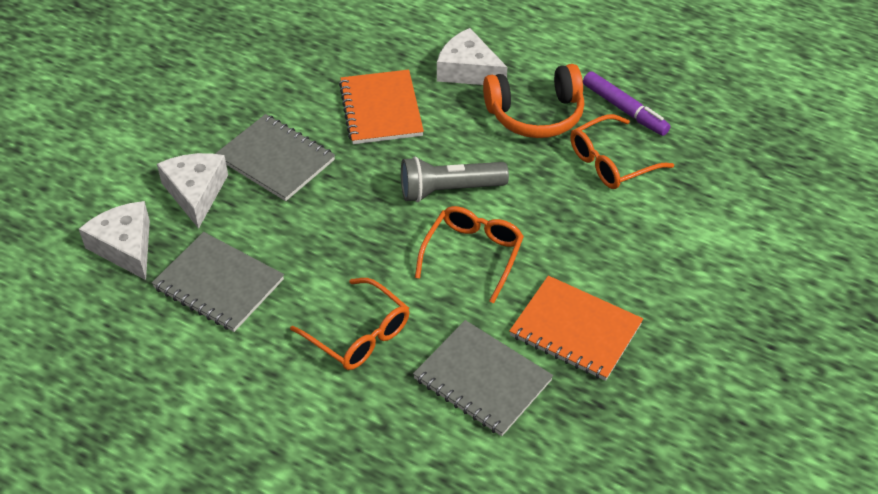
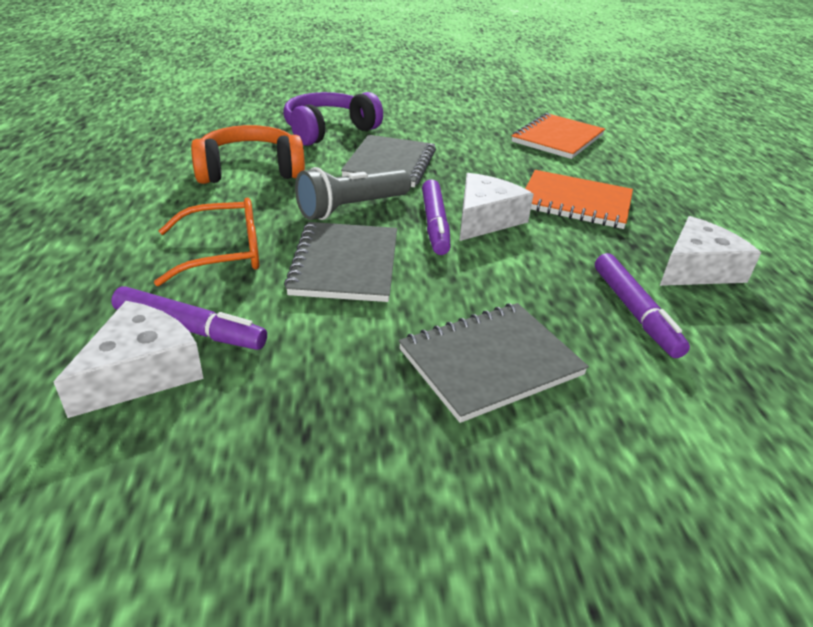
orange glasses: [290,278,409,370] [415,206,524,303] [570,114,674,189] = 3 -> [154,198,259,286] = 1
purple headphones: none = 0 -> [283,92,383,146] = 1
purple marker: [583,71,671,136] = 1 -> [111,286,267,350] [422,179,451,255] [595,253,690,358] = 3

